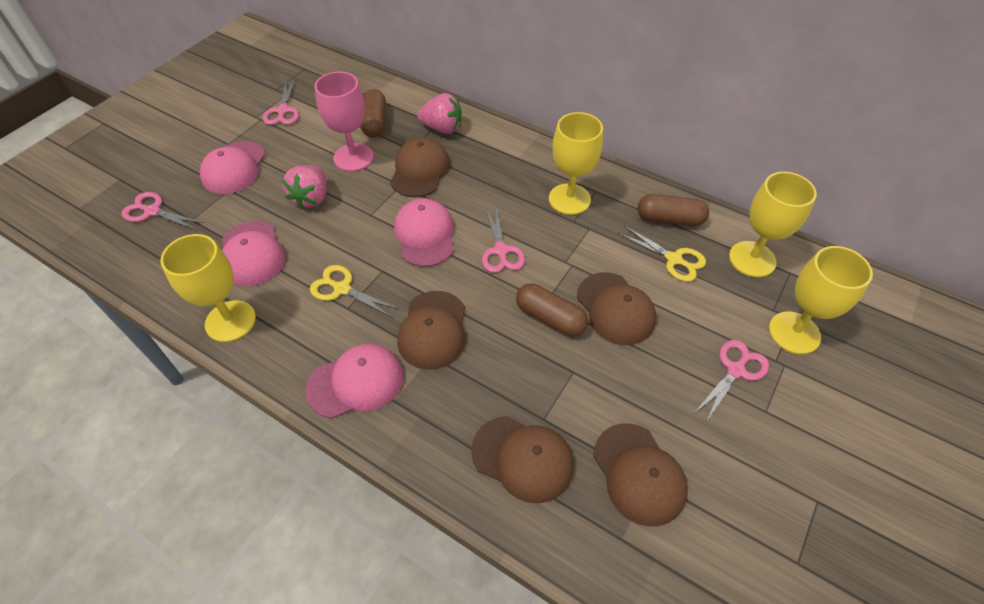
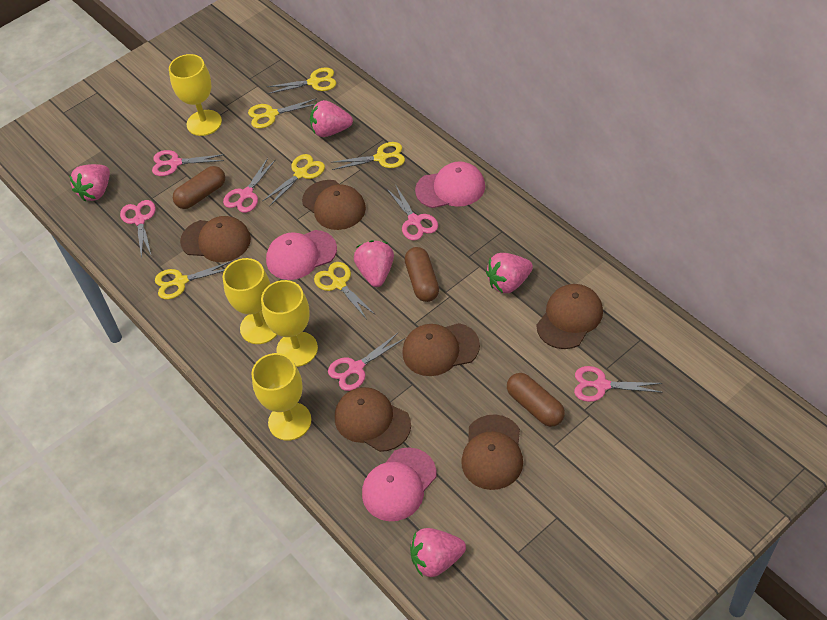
brown cap: [390,137,450,197] [397,291,465,370] [471,416,574,503] [577,272,656,345] [593,423,688,527] = 5 -> [180,216,251,262] [302,180,366,230] [335,387,411,452] [402,323,480,376] [461,414,523,490] [536,284,603,349] = 6
pink cap: [200,141,266,194] [222,221,285,286] [305,344,404,419] [394,198,454,267] = 4 -> [266,230,337,280] [362,447,436,521] [415,161,485,208] = 3
pink goblet: [315,72,374,171] = 1 -> none = 0
pink scissors: [121,192,203,230] [263,79,299,125] [482,205,525,273] [695,340,769,422] = 4 -> [120,200,155,258] [152,150,225,176] [223,158,276,213] [328,333,405,391] [387,184,438,241] [574,366,663,402] = 6
pink strawberry: [282,165,327,209] [417,93,462,134] = 2 -> [69,164,110,201] [310,100,353,137] [354,240,394,287] [410,528,466,577] [486,253,533,293] = 5
yellow scissors: [310,265,399,317] [618,226,706,282] = 2 -> [155,261,232,299] [248,98,317,129] [262,154,325,207] [267,67,336,94] [314,262,376,318] [331,142,405,170] = 6

